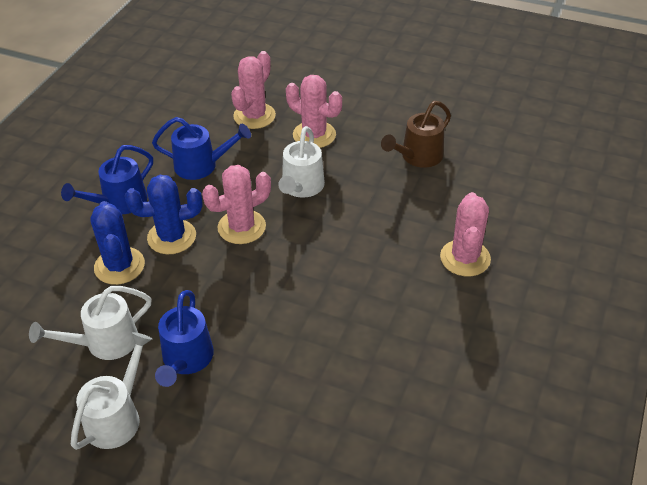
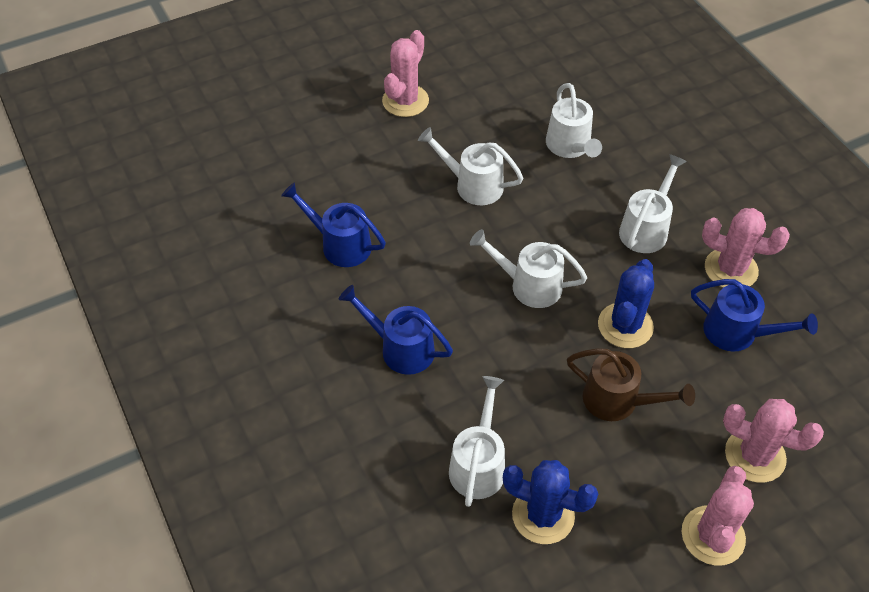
white watering can: [29,286,152,360] [71,332,152,450] [278,126,325,198] = 3 -> [418,127,523,205] [449,376,505,507] [470,229,587,308] [546,83,602,158] [619,154,687,253] = 5

